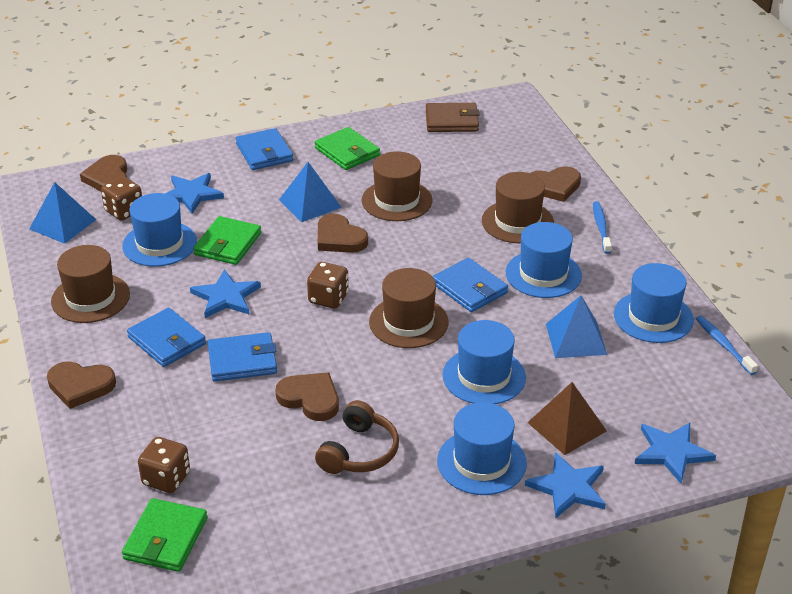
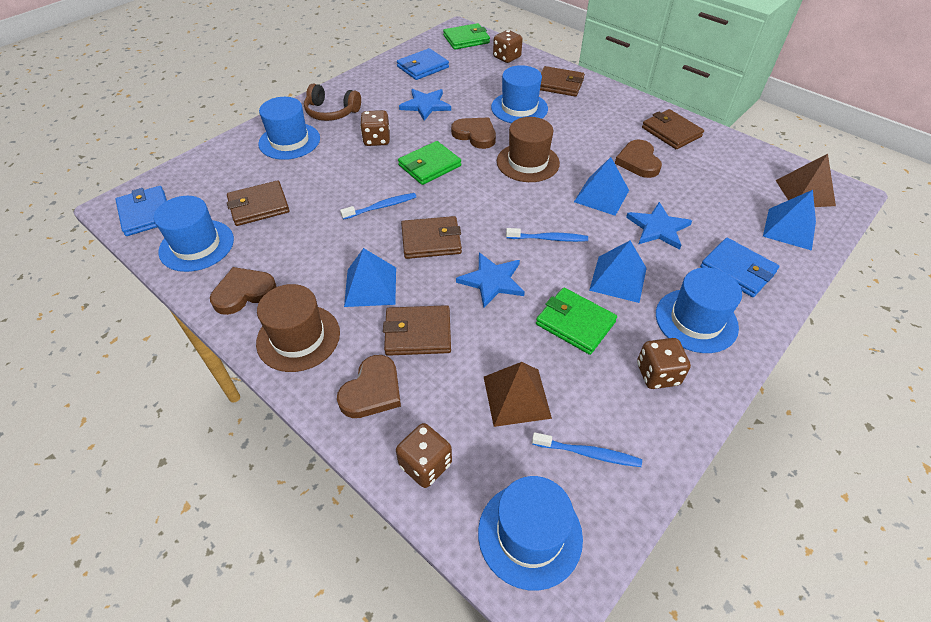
blue pyramid: [29,182,96,244] [279,162,342,222] [546,295,607,358] = 3 -> [344,248,396,307] [574,157,629,216] [589,241,647,303] [763,190,816,251] = 4
blue star: [165,173,224,214] [190,269,261,318] [525,452,606,518] [635,423,716,484] = 4 -> [399,89,451,121] [456,253,525,308] [626,202,692,250] = 3
blue toothbrush: [593,201,612,254] [696,316,758,375] = 2 -> [340,193,416,220] [506,228,588,242] [532,432,642,467] = 3
blue wallet: [127,308,206,367] [208,332,277,382] [236,128,293,170] [432,258,508,312] = 4 -> [115,186,167,236] [397,48,449,80] [700,238,779,297] = 3
brown dice: [101,176,142,220] [138,437,190,493] [307,262,349,309] = 3 -> [360,110,390,146] [396,423,452,488] [493,30,523,63] [637,338,691,389] = 4
brown hat: [51,245,130,323] [362,151,433,221] [369,268,449,348] [482,172,554,244] = 4 -> [256,284,340,372] [497,117,560,182] = 2
brown heart: [47,361,116,409] [80,155,127,191] [275,372,339,421] [318,214,368,253] [530,166,581,202] = 5 -> [210,267,277,315] [337,355,401,418] [451,118,496,149] [615,140,662,178] = 4
brown pyramid: [527,382,607,455] = 1 -> [484,362,552,427] [776,154,836,207] = 2
brown wallet: [426,103,479,132] = 1 -> [227,180,290,226] [383,305,451,356] [401,216,462,259] [540,66,585,97] [642,109,704,149] = 5

